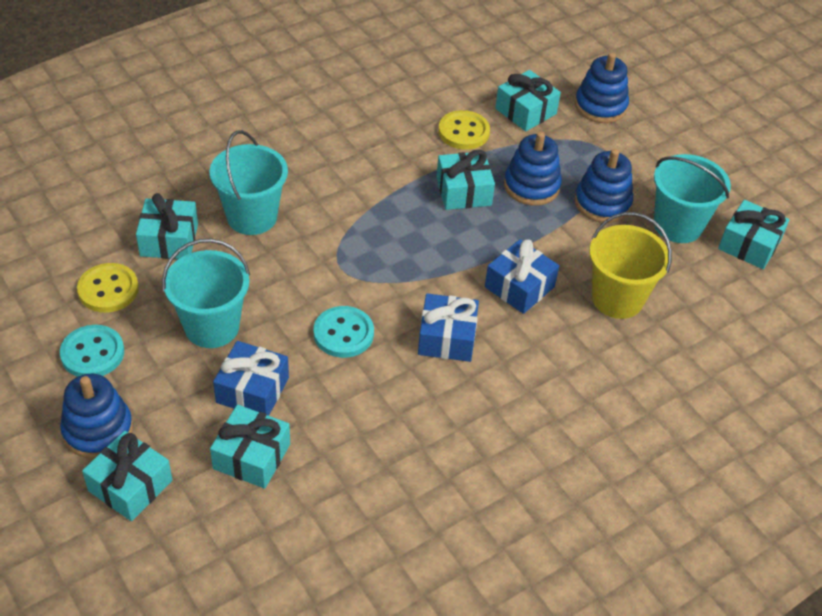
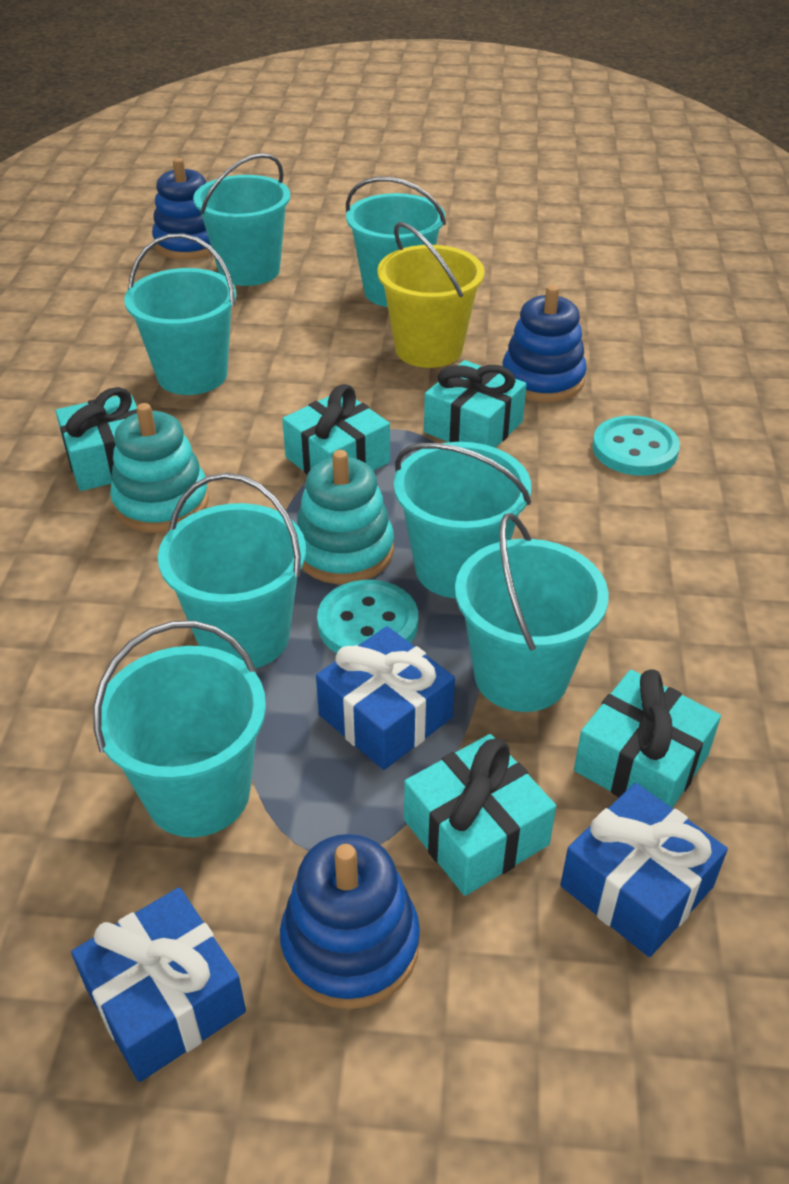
blue stacking toy: [60,374,133,459] [504,132,562,206] [574,149,633,223] [575,52,629,123] = 4 -> [152,158,212,260] [280,834,420,1009] [503,285,587,402] = 3
turquoise bucket: [162,239,250,348] [209,130,288,235] [654,154,731,243] = 3 -> [93,621,266,837] [124,233,236,395] [158,473,306,669] [193,153,290,286] [346,177,446,307] [394,442,531,598] [455,513,609,712] = 7
turquoise gift: [82,431,172,521] [136,193,198,259] [210,405,290,489] [436,149,495,210] [495,70,561,131] [718,200,790,269] = 6 -> [56,387,137,491] [282,384,390,475] [404,734,556,896] [424,360,527,448] [574,670,721,808] = 5
turquoise stacking toy: none = 0 -> [110,403,209,533] [297,450,394,584] = 2
yellow button: [77,263,139,313] [438,110,490,150] = 2 -> none = 0

